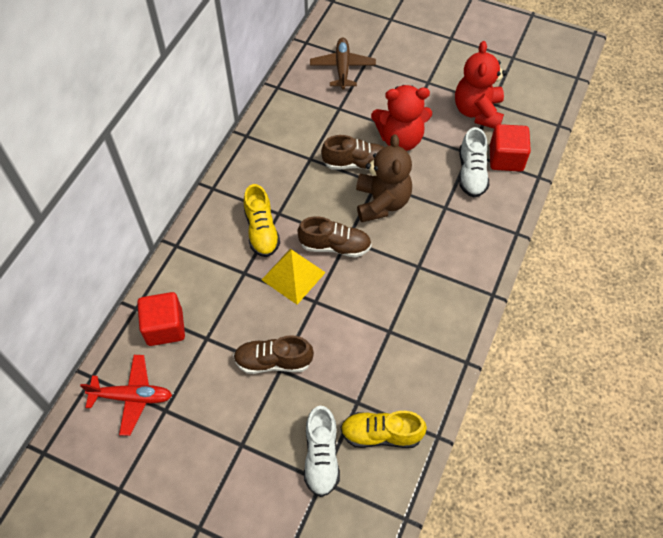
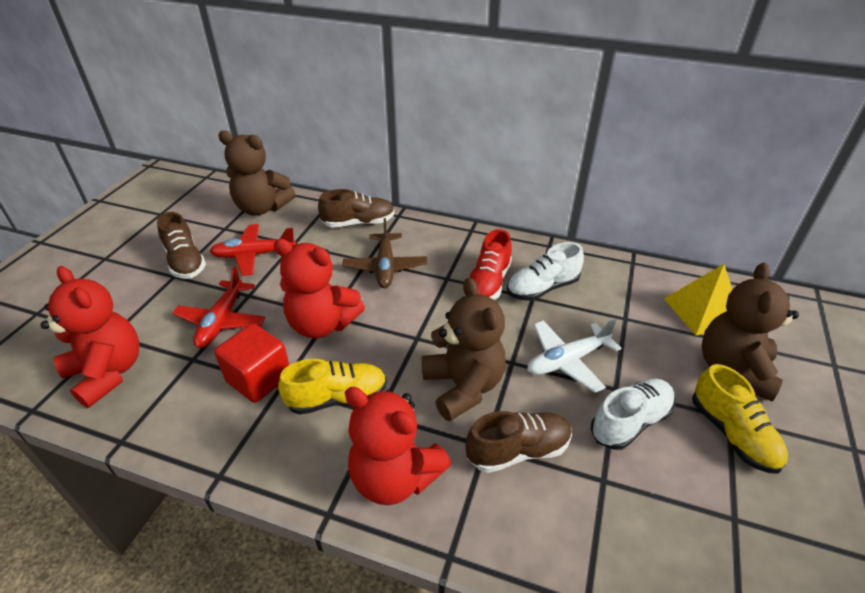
brown teddy bear: [356,134,412,222] = 1 -> [218,131,296,215] [422,278,506,421] [702,262,799,401] = 3
red cube: [137,292,185,346] [490,124,531,172] = 2 -> [214,324,289,403] = 1
red plane: [80,355,172,436] = 1 -> [172,266,266,348] [210,224,296,276] = 2
red shoe: none = 0 -> [469,229,512,300] = 1
red teddy bear: [371,85,432,151] [455,41,507,128] = 2 -> [41,266,139,408] [273,239,365,338] [345,387,451,505] = 3
white plane: none = 0 -> [527,319,621,393] = 1

